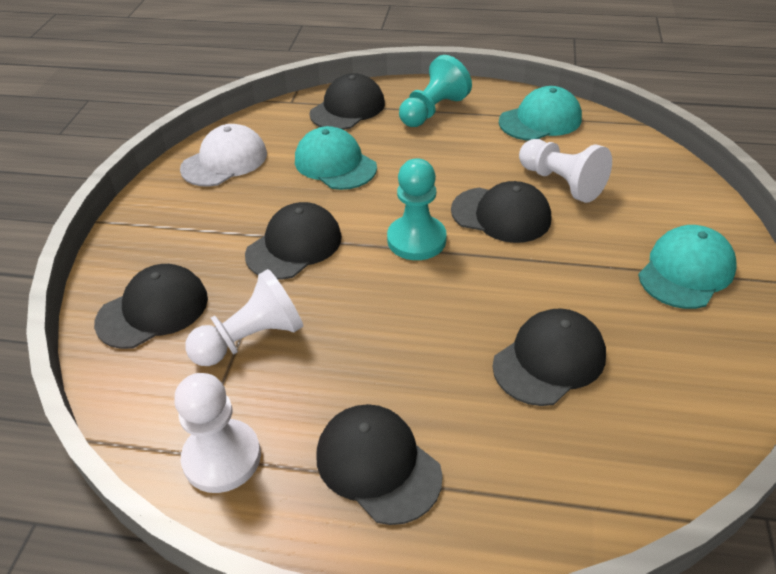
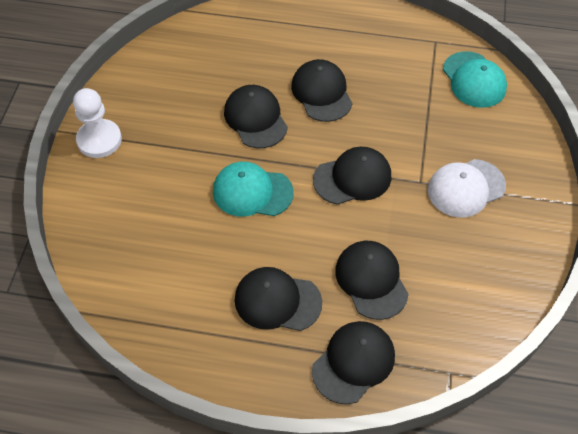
turquoise cap: [295,126,377,190] [499,86,582,141] [638,225,737,309] = 3 -> [213,162,294,217] [443,51,507,107] = 2
turquoise pawn: [387,158,447,260] [399,55,472,127] = 2 -> none = 0
white pawn: [174,373,261,493] [185,269,303,366] [519,139,612,203] = 3 -> [73,88,122,158] = 1

